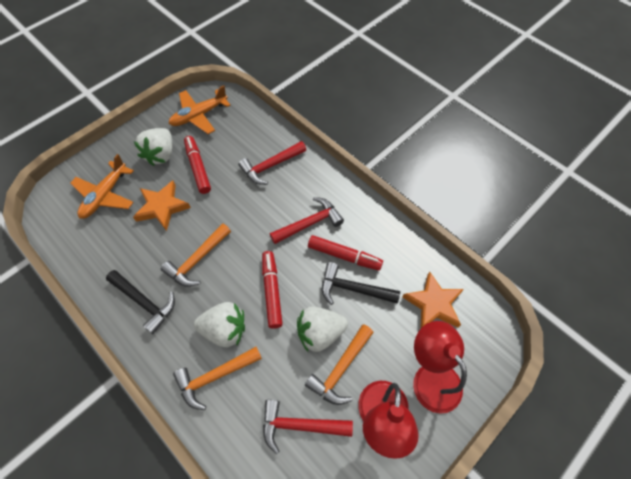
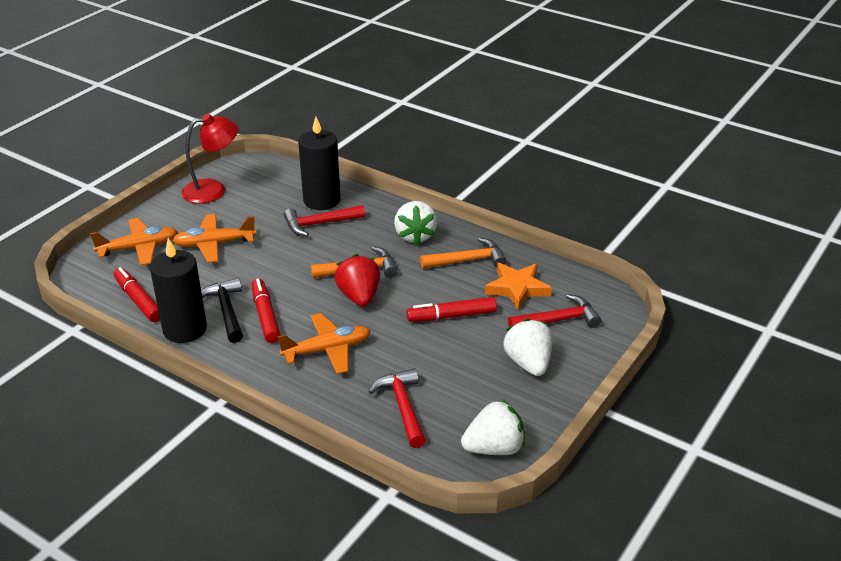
black candle: none = 0 -> [150,238,207,343] [298,117,341,210] = 2
black hammer: [106,270,175,334] [322,262,400,305] = 2 -> [201,278,243,343] = 1
orange hammer: [161,223,231,287] [173,347,262,410] [305,324,374,405] = 3 -> [311,246,398,278] [420,237,507,269] = 2
orange plane: [70,154,134,219] [169,85,231,134] = 2 -> [90,218,178,266] [172,214,256,263] [278,313,371,374] = 3
orange star: [133,180,191,231] [402,271,464,329] = 2 -> [485,263,552,310] = 1
red lamp: [358,381,419,459] [413,321,467,414] = 2 -> [182,114,239,204] = 1
red strawberry: none = 0 -> [334,254,380,307] = 1

